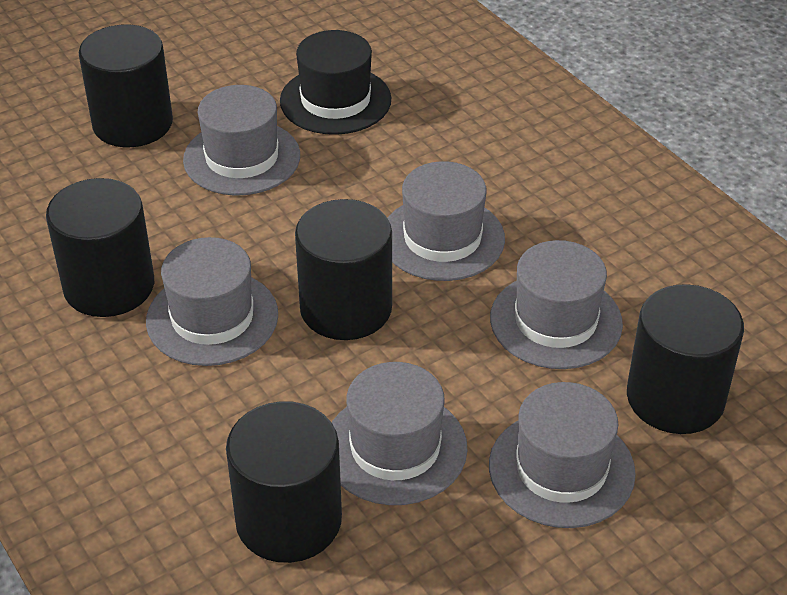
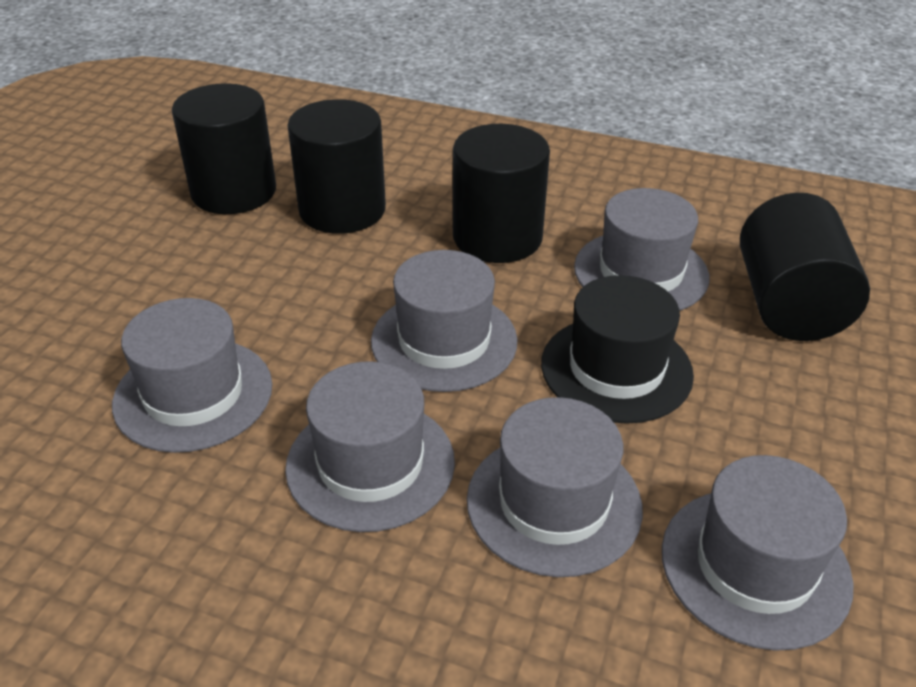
black cylinder: [46,178,154,317] [78,25,173,147] [226,401,342,563] [295,199,392,340] [627,284,744,434] = 5 -> [172,83,276,214] [287,99,386,234] [453,124,550,263] [740,193,870,341] = 4

